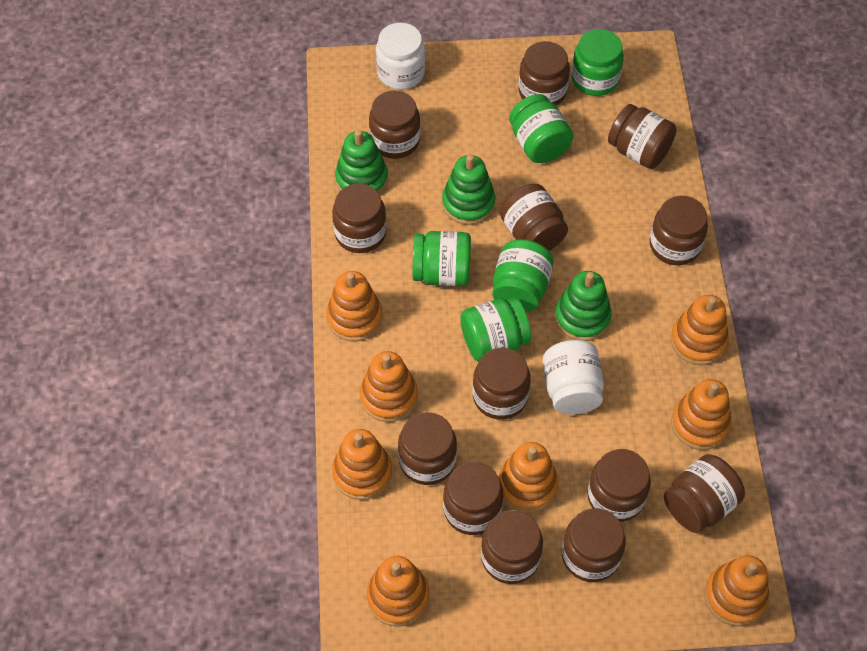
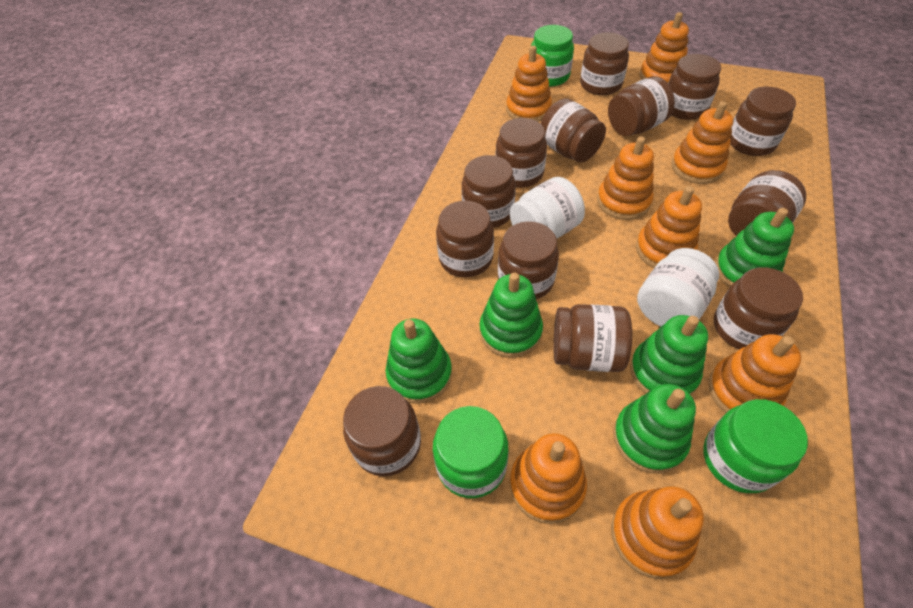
green jar: [413,231,471,286] [460,297,531,362] [492,239,554,312] [509,94,573,163] [571,29,624,96] = 5 -> [433,406,509,498] [531,25,574,87] [703,399,808,493] = 3
green stacking toy: [335,130,388,194] [442,154,495,225] [555,271,612,341] = 3 -> [386,319,452,404] [480,273,543,358] [613,384,696,474] [630,315,708,395] [715,208,794,288] = 5

